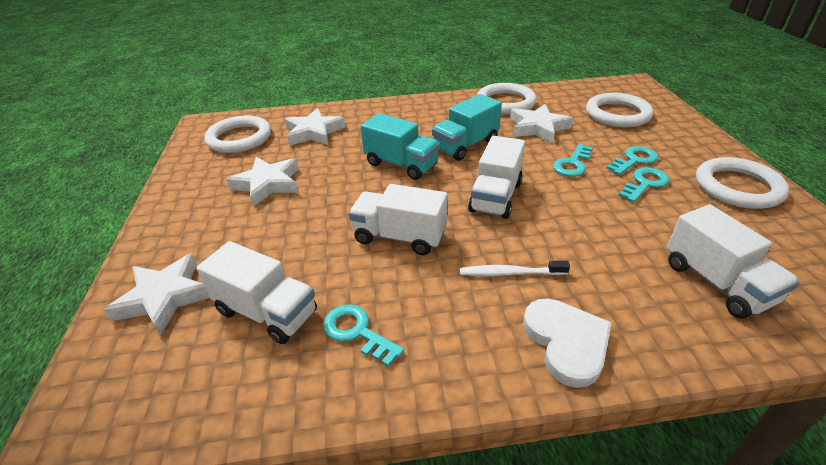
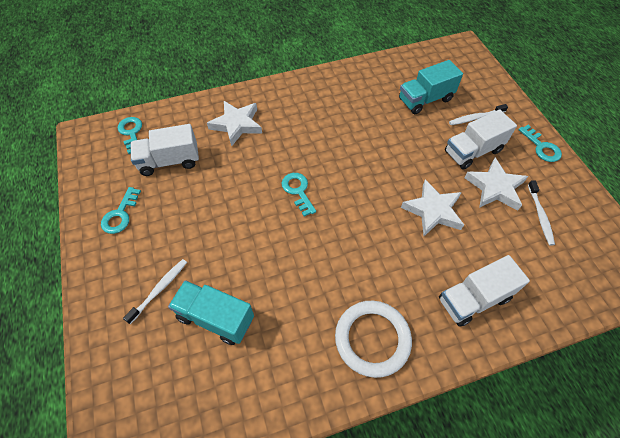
white heart: [523,299,612,388] = 1 -> none = 0
white ring: [204,116,271,153] [477,83,537,115] [586,93,653,127] [696,157,789,209] = 4 -> [335,301,412,378] = 1
white star: [104,253,210,335] [226,157,299,207] [284,108,346,146] [510,104,574,143] = 4 -> [207,101,262,147] [401,179,464,236] [464,158,528,211] = 3
white toothbrush: [460,261,570,276] = 1 -> [123,259,187,324] [449,104,508,125] [528,180,555,246] = 3
white truck: [196,241,317,344] [349,184,447,255] [468,136,525,219] [667,205,800,319] = 4 -> [131,124,199,176] [439,255,530,327] [445,109,517,170] = 3

